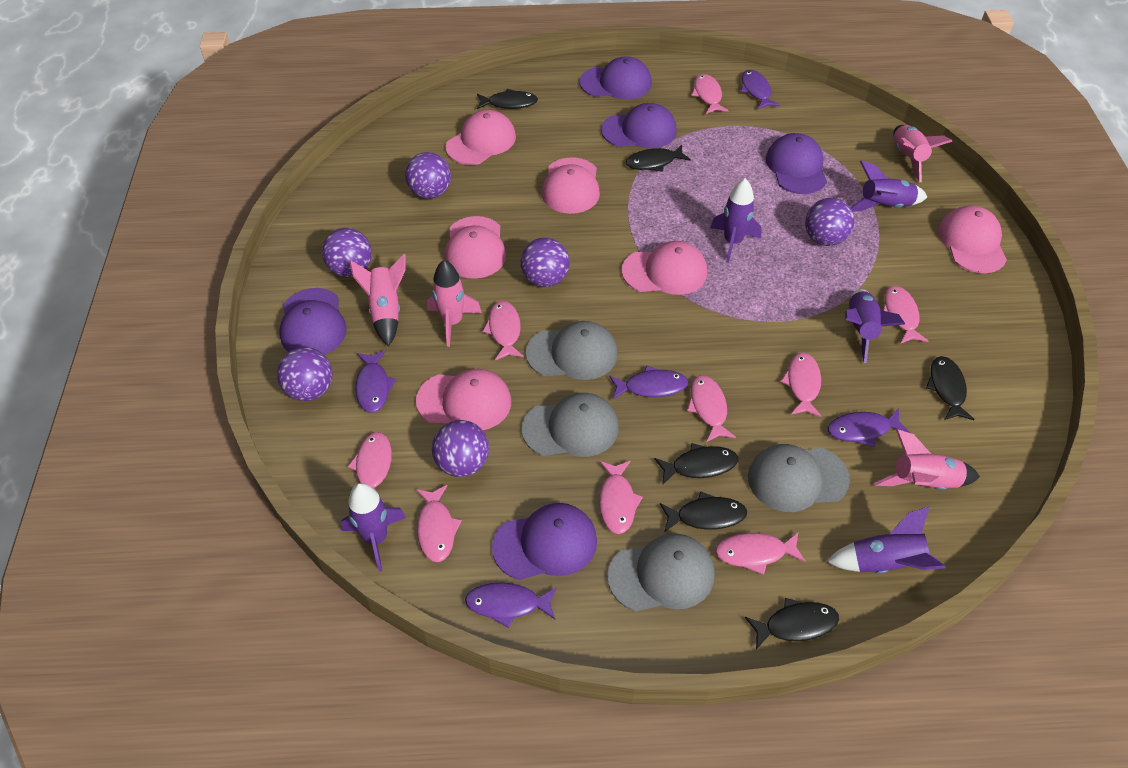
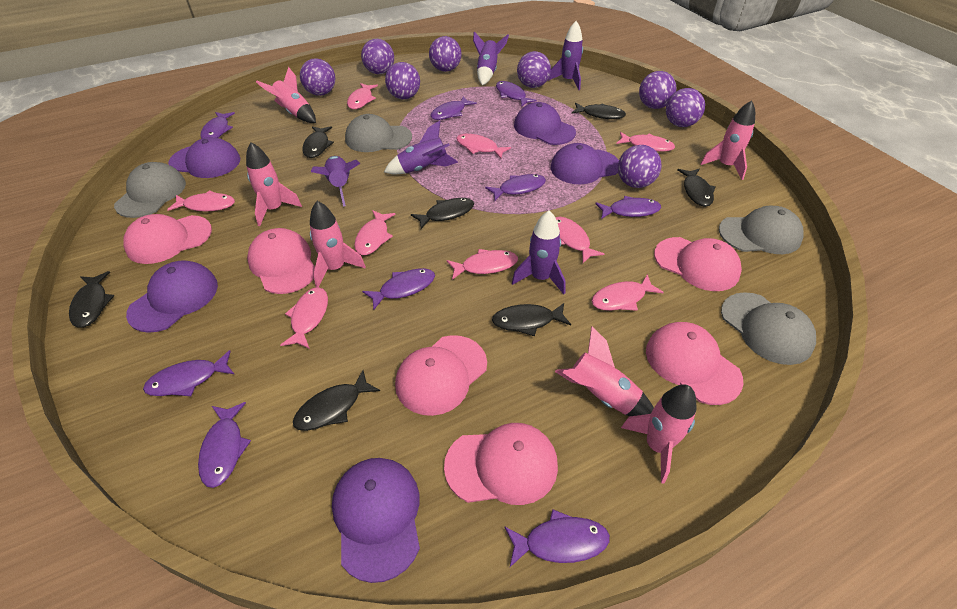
black fish: [477,89,538,109] [626,145,691,172] [654,443,738,485] [660,491,747,532] [745,598,839,650] [926,356,974,420] = 6 -> [69,271,114,328] [293,370,380,431] [302,126,334,158] [411,198,474,229] [492,303,571,336] [572,103,626,119] [677,169,716,207] = 7
pink rocket: [349,254,406,347] [427,260,482,347] [874,429,980,490] [893,125,953,182] = 4 -> [246,142,302,226] [256,67,316,123] [310,201,366,288] [555,326,654,416] [621,384,697,484] [701,101,755,180] = 6
purple ball: [277,347,333,401] [322,228,372,277] [405,152,451,199] [432,420,489,477] [520,237,570,287] [805,198,854,246] = 6 -> [300,58,335,96] [361,39,394,74] [385,62,420,99] [429,36,462,72] [517,51,551,88] [618,145,662,188] [639,71,676,109] [666,88,705,127] = 8
purple fish: [355,350,396,413] [465,583,557,628] [609,365,688,399] [741,70,780,109] [828,409,910,447] = 5 -> [143,350,234,396] [198,402,251,488] [200,112,235,139] [362,268,435,310] [430,96,477,120] [485,174,546,201] [496,81,537,107] [504,509,610,567] [595,196,661,219] = 9

